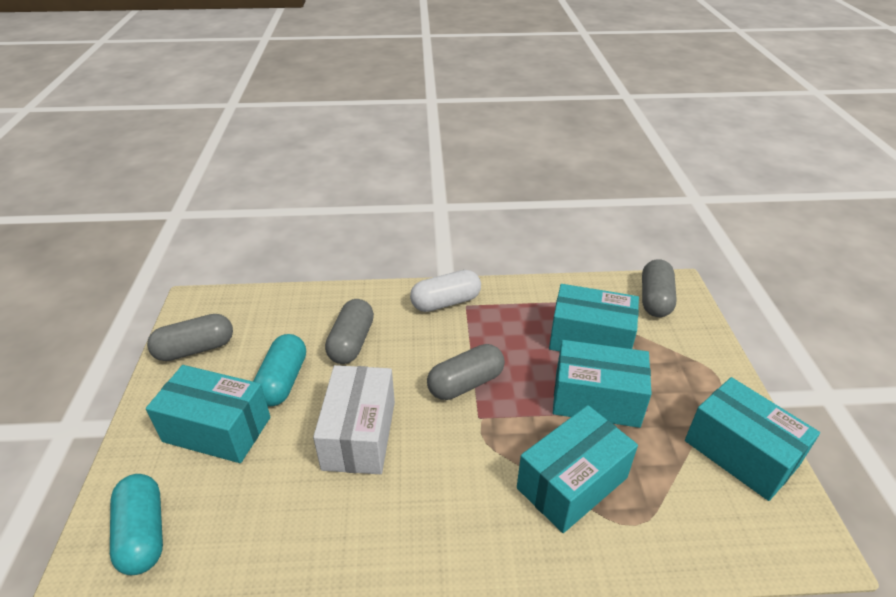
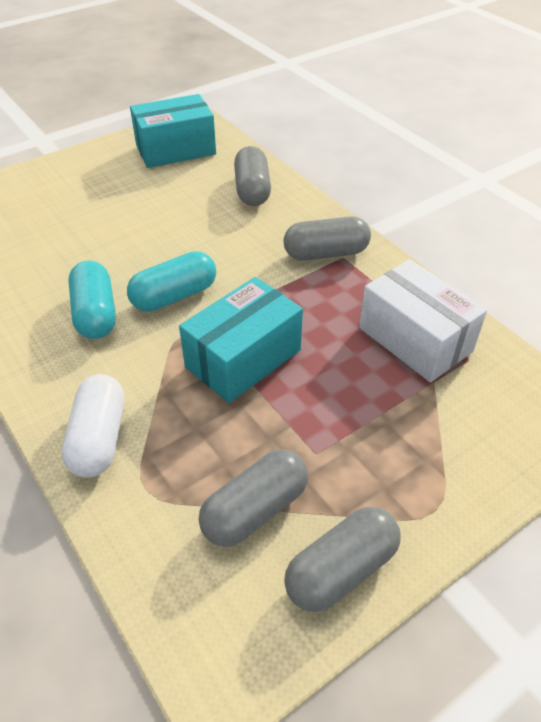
turquoise box: [146,365,270,463] [517,405,638,533] [549,284,639,351] [553,340,652,428] [685,377,820,501] = 5 -> [130,94,216,168] [179,277,303,403] = 2

